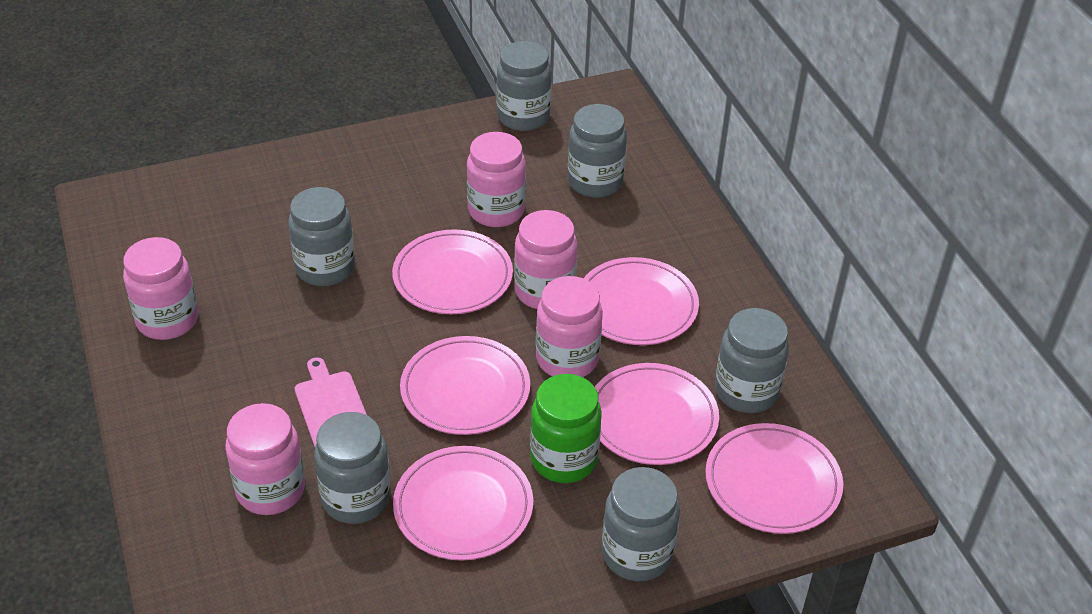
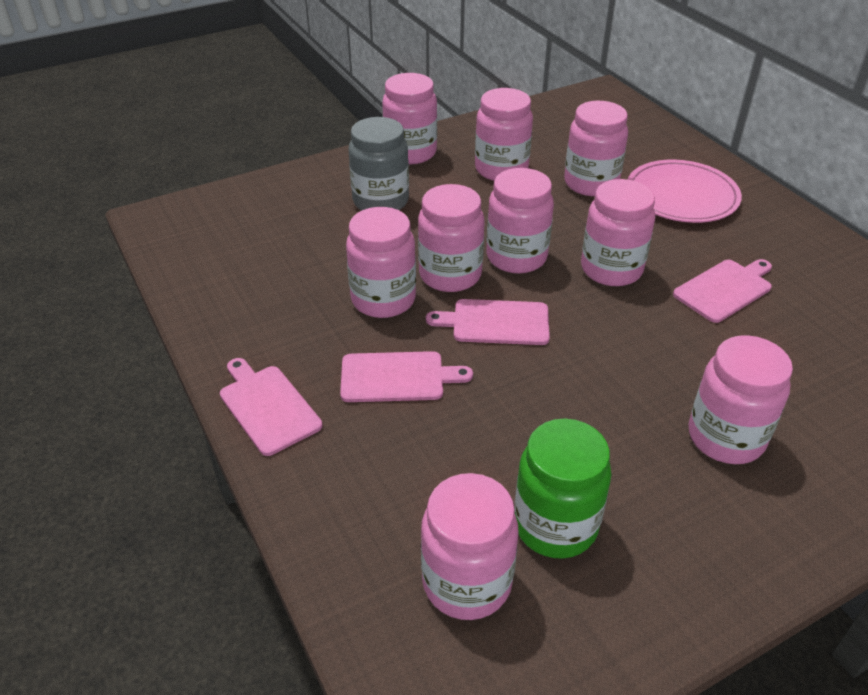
grey jar: [288,187,355,286] [314,412,391,524] [497,41,552,131] [568,104,627,198] [602,467,680,581] [715,308,789,413] = 6 -> [349,117,409,211] = 1
pink cutting board: [295,357,367,447] = 1 -> [220,358,323,456] [340,351,473,402] [426,299,550,345] [673,259,772,323] = 4
pink jar: [123,237,198,340] [225,403,305,515] [467,132,526,227] [514,210,578,309] [536,276,603,377] = 5 -> [346,207,416,318] [382,73,437,164] [418,184,485,292] [421,473,518,620] [475,88,533,181] [486,168,554,274] [564,101,628,196] [581,179,655,286] [688,335,793,464] = 9
pink plate: [392,229,513,314] [393,446,533,561] [400,336,530,435] [583,257,699,345] [595,363,719,465] [705,423,843,534] = 6 -> [628,160,742,223] = 1

